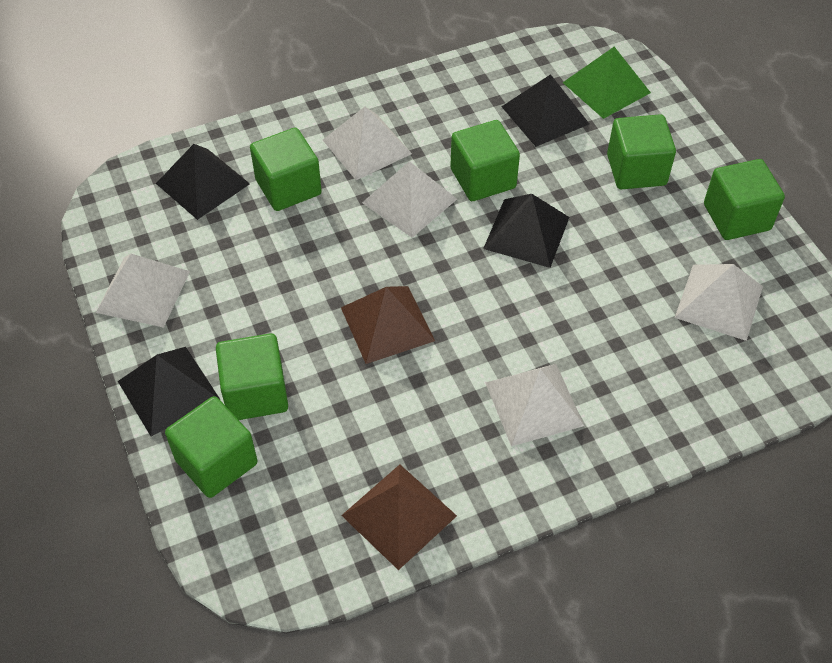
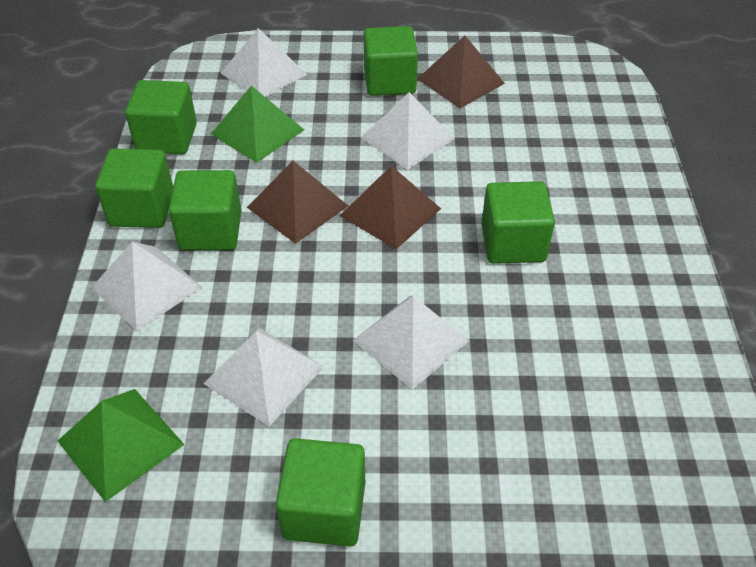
black pyramid: [118,347,221,436] [156,144,250,220] [483,194,569,268] [501,74,589,147] = 4 -> none = 0
brown pyramid: [341,286,435,364] [341,464,457,570] = 2 -> [247,160,348,244] [339,166,441,249] [417,36,505,108] = 3
green pyramid: [563,47,651,119] = 1 -> [58,389,185,502] [211,85,304,163] = 2

